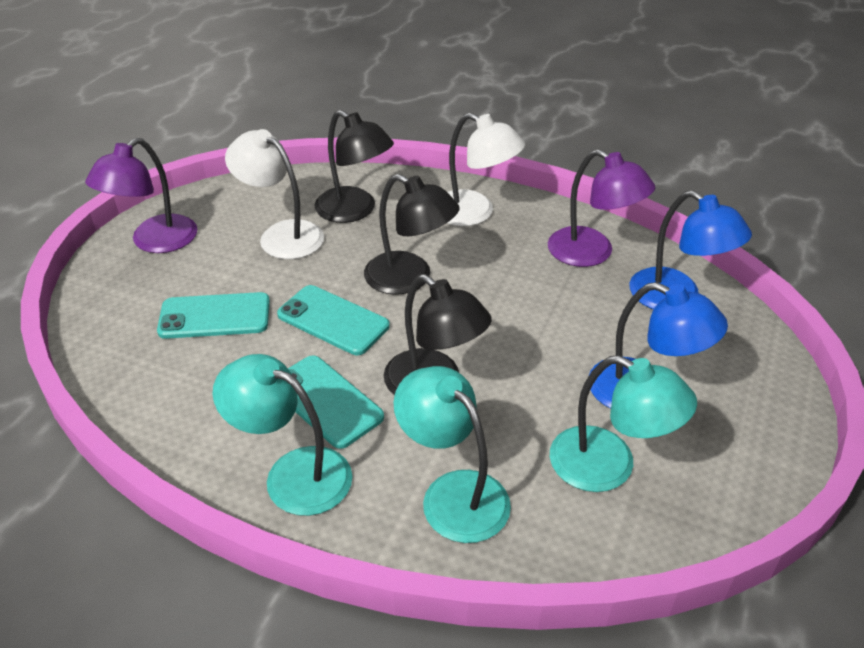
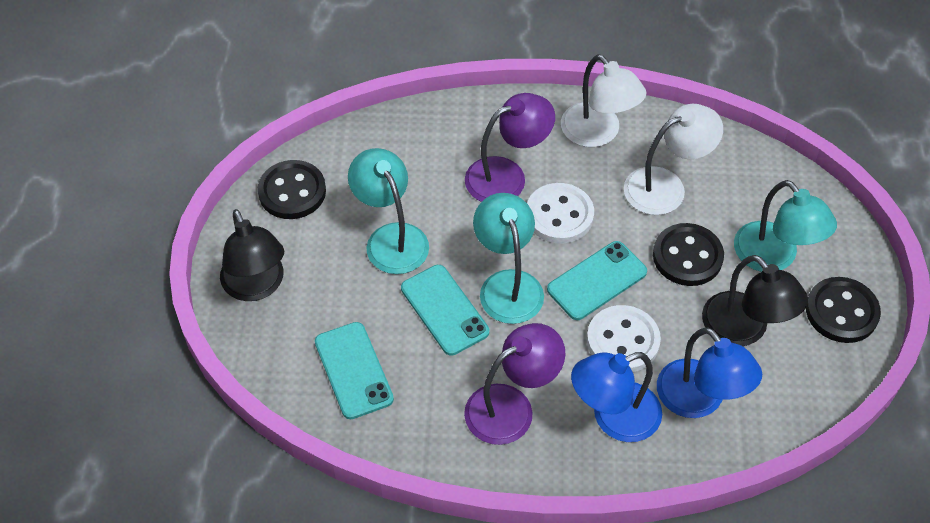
black button: none = 0 -> [258,160,326,219] [653,223,724,286] [806,277,881,343] = 3
black lamp: [314,110,394,223] [364,174,460,295] [384,274,492,396] = 3 -> [220,209,284,301] [702,255,808,346] = 2
white button: none = 0 -> [527,183,594,243] [587,305,661,372] = 2

